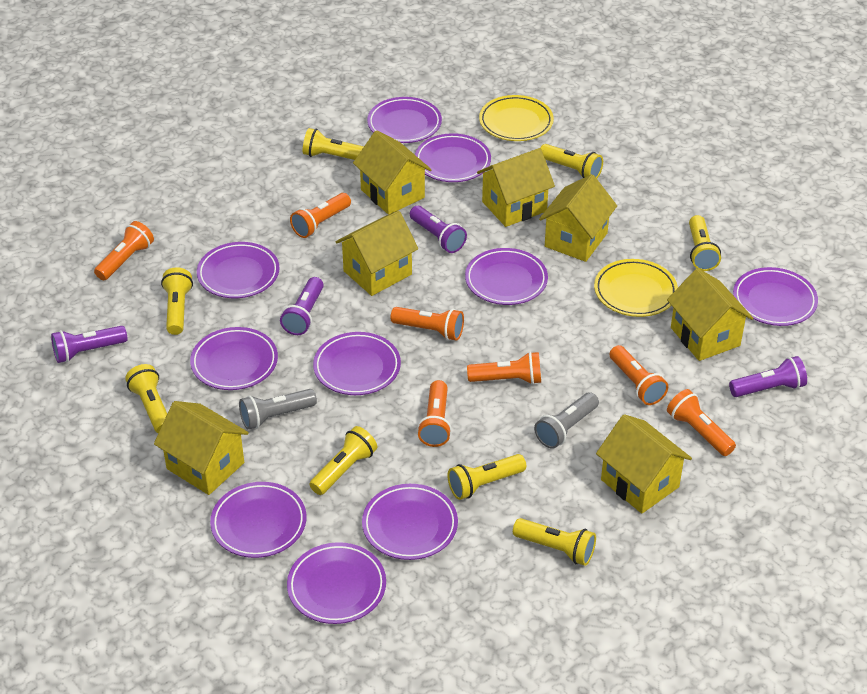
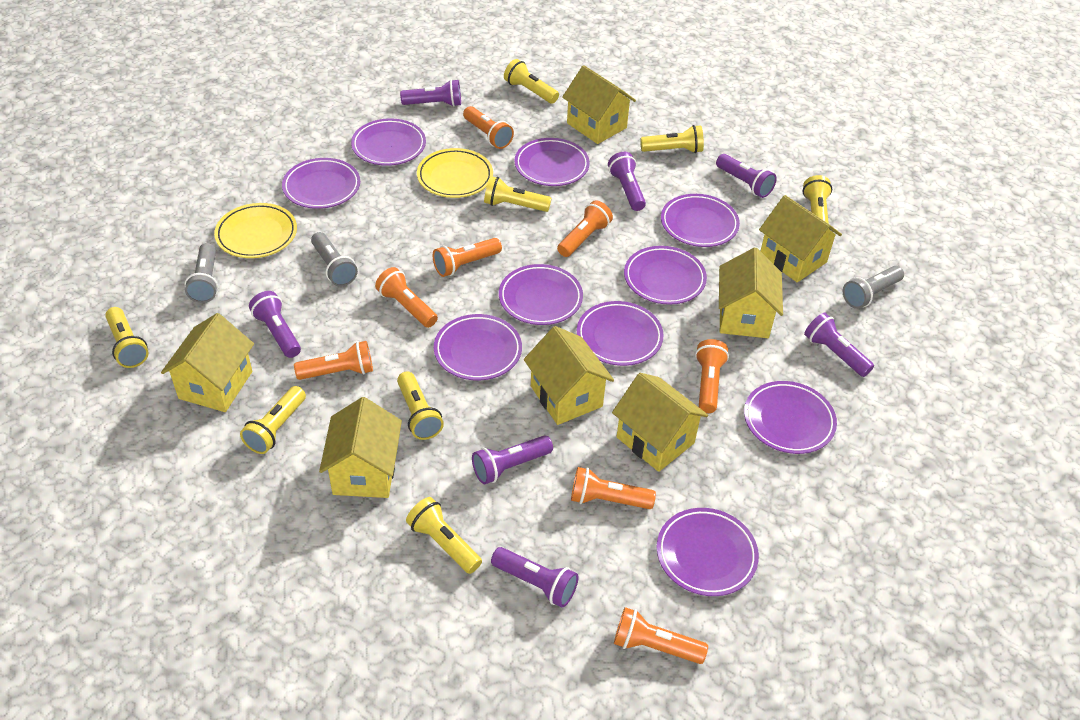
grey flashlight: [239,389,317,429] [534,392,599,449] = 2 -> [185,243,218,303] [311,232,358,287] [843,266,904,309] = 3
orange flashlight: [94,221,154,280] [290,193,351,238] [391,307,464,341] [417,380,452,447] [467,352,541,385] [610,345,668,405] [667,389,736,456] = 7 -> [294,341,373,380] [375,267,438,328] [433,238,502,277] [463,106,514,149] [557,200,613,257] [571,467,656,509] [614,607,708,664] [695,339,729,413] = 8
purple flashlight: [51,326,127,363] [280,277,324,335] [410,206,467,253] [729,356,807,397] = 4 -> [249,291,301,358] [400,79,461,107] [472,435,553,484] [491,547,578,608] [608,152,646,211] [716,154,777,198] [804,313,874,377] = 7

